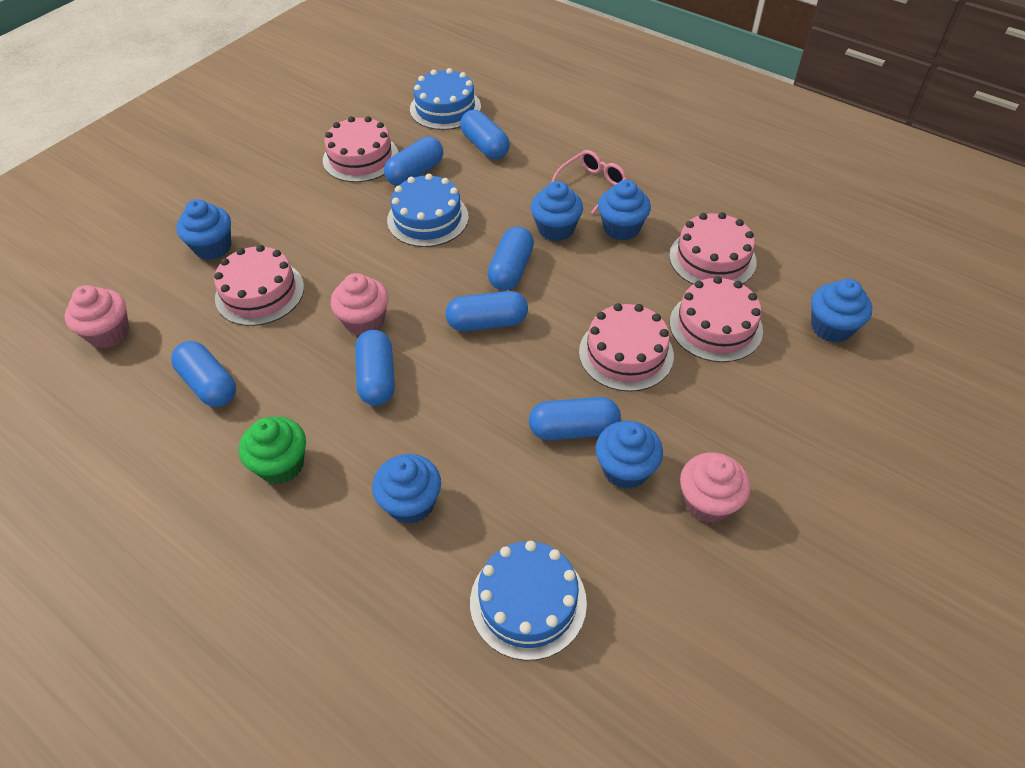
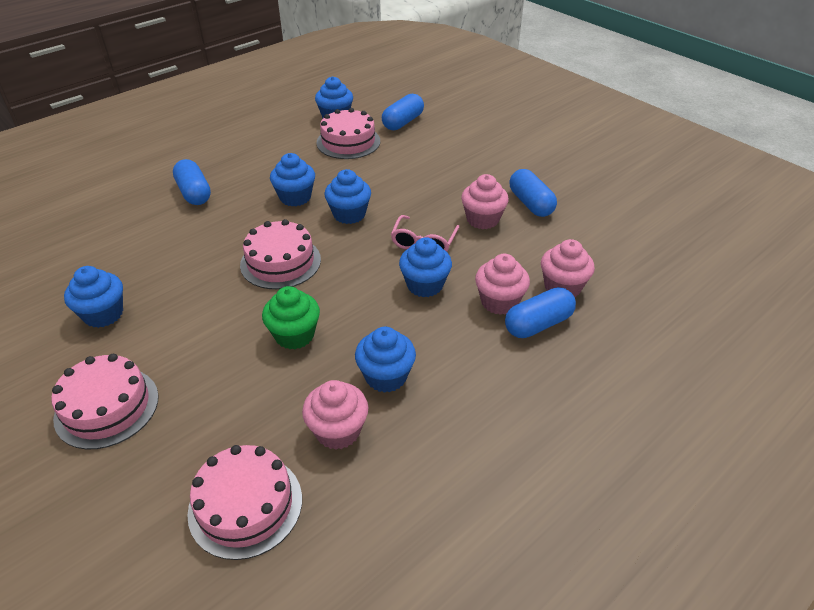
blue cake: [387,174,469,247] [410,68,481,130] [470,541,587,661] = 3 -> none = 0
blue capsule: [171,341,236,407] [355,330,395,406] [384,137,443,186] [445,291,528,331] [460,110,510,159] [488,226,534,290] [529,397,621,440] = 7 -> [173,159,211,205] [382,94,424,130] [505,287,576,338] [509,169,557,217] = 4
pink cake: [214,245,304,326] [323,116,398,182] [579,303,674,392] [669,212,756,284] [670,276,763,362] = 5 -> [51,354,159,449] [187,445,302,560] [240,219,321,289] [316,108,380,159] = 4
pink cupcake: [65,285,129,348] [331,273,389,336] [680,452,751,523] = 3 -> [302,380,368,450] [461,174,509,229] [475,254,530,315] [541,239,595,297] = 4

